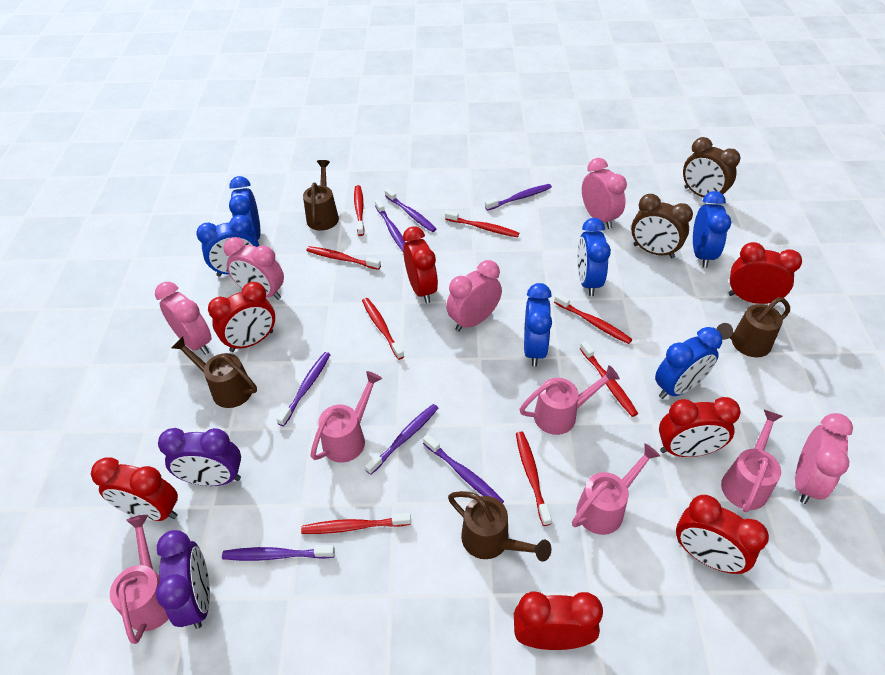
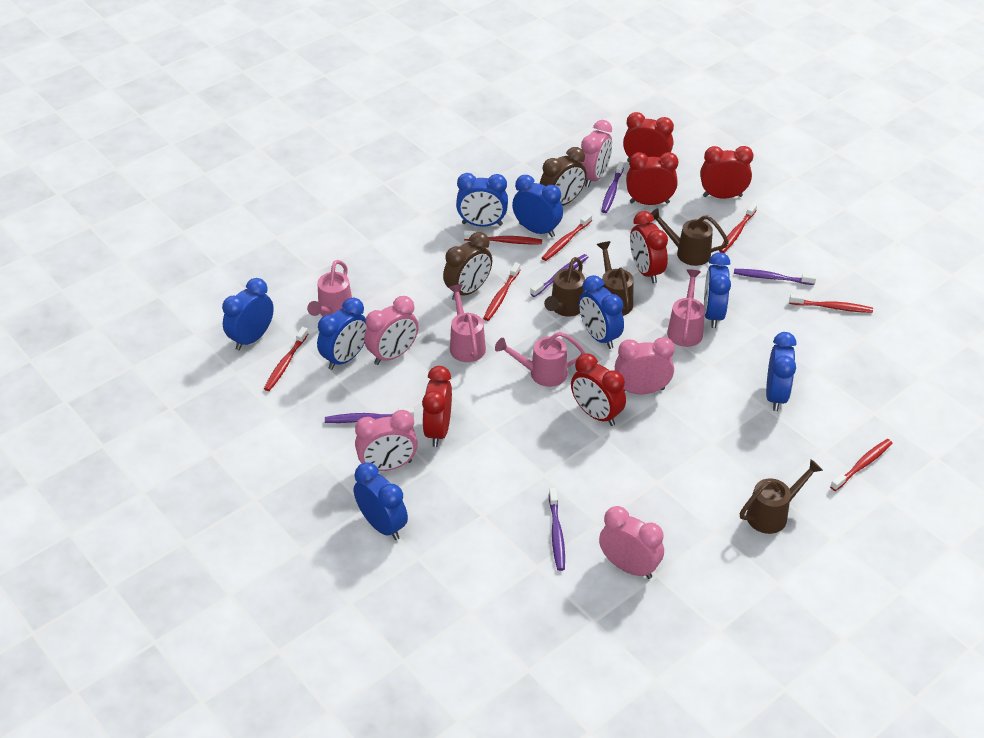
blue clock: [196,215,259,277] [229,176,261,240] [524,283,552,367] [577,218,611,296] [655,327,722,399] [693,191,731,268] = 6 -> [222,278,274,350] [317,298,367,370] [354,462,408,540] [456,173,508,227] [512,175,563,237] [579,275,624,349] [704,252,731,328] [766,332,797,411] = 8
pink watering can: [110,515,169,644] [310,371,382,463] [519,365,620,435] [572,443,660,535] [721,410,783,512] = 5 -> [307,260,352,316] [449,284,486,362] [495,332,585,387] [667,269,705,347] = 4
purple clock: [156,530,210,629] [158,428,241,486] = 2 -> none = 0
purple toothbrush: [222,545,335,561] [276,352,331,426] [365,404,438,475] [375,199,406,251] [385,188,436,232] [423,434,504,503] [485,184,552,211] = 7 -> [325,408,414,423] [530,254,589,297] [549,488,565,571] [601,161,624,213] [734,269,816,285] = 5
red clock: [91,457,178,521] [208,282,275,352] [403,226,438,303] [514,592,603,650] [659,397,741,457] [676,495,769,574] [728,242,802,304] = 7 -> [422,366,452,447] [571,353,626,426] [623,112,674,162] [626,152,678,205] [630,211,668,284] [700,146,753,199] = 6
red toothbrush: [301,513,411,534] [306,246,381,270] [354,185,365,236] [362,298,404,360] [445,210,519,237] [516,432,552,526] [554,293,632,344] [580,341,638,417] = 8 -> [264,327,308,391] [464,231,542,244] [483,263,520,321] [542,213,592,261] [719,203,757,253] [789,294,873,313] [830,439,892,491] = 7

